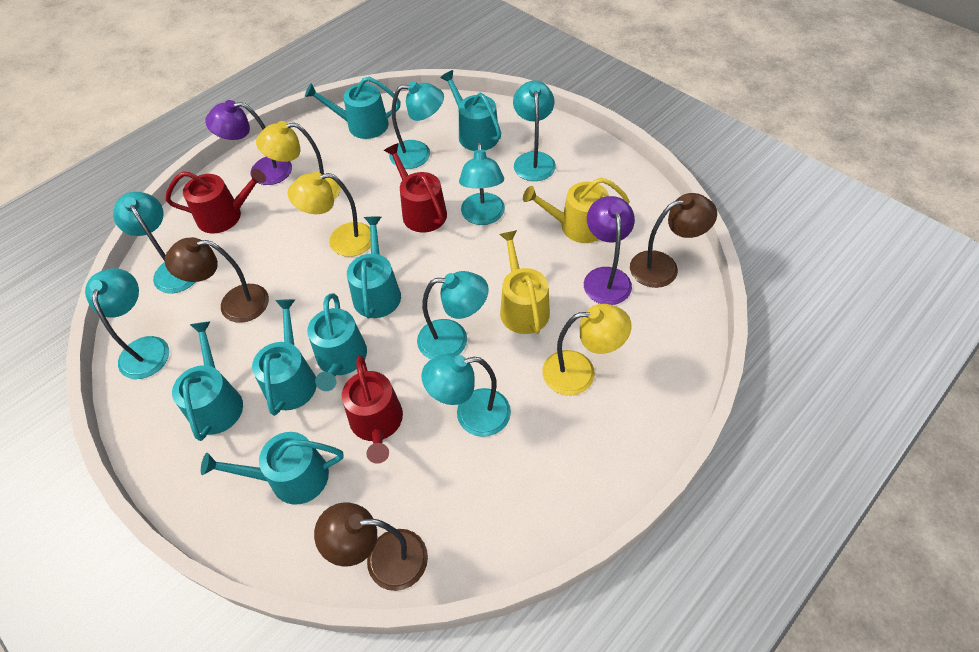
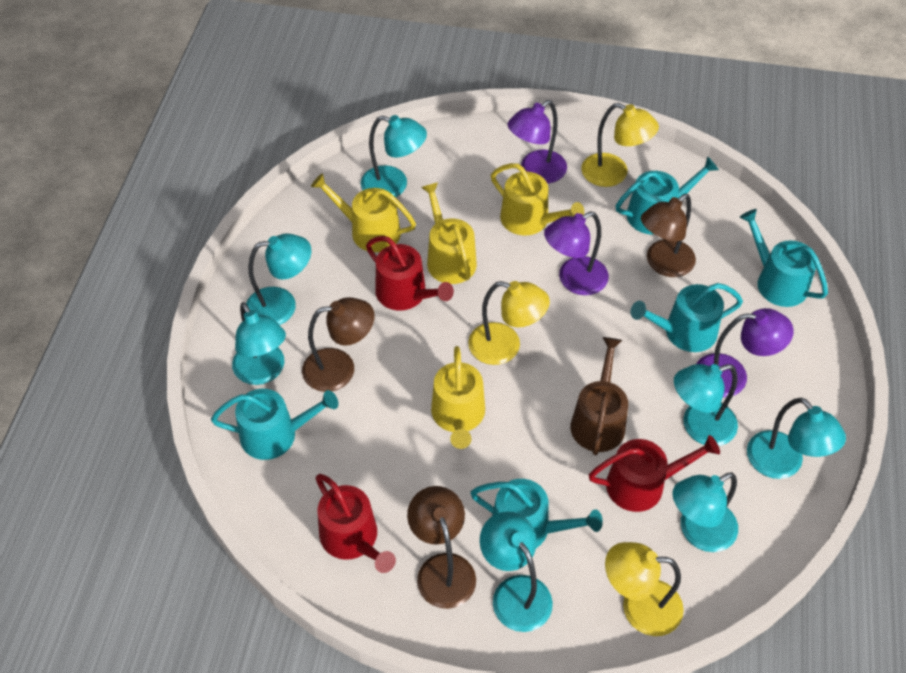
brown watering can: none = 0 -> [570,337,628,455] = 1
purple lamp: [205,100,292,185] [584,196,635,305] = 2 -> [508,100,567,183] [544,212,609,295] [696,308,794,397] = 3
turquoise watering can: [172,321,243,441] [201,432,344,505] [252,299,317,416] [305,77,401,139] [307,293,367,391] [347,217,401,318] [440,70,501,151] = 7 -> [211,389,338,460] [470,479,603,548] [616,156,719,235] [631,283,743,352] [740,209,828,307] = 5
yellow watering can: [500,230,550,334] [523,177,630,243] = 2 -> [311,173,416,252] [421,182,477,284] [431,346,485,449] [491,163,584,236] = 4

